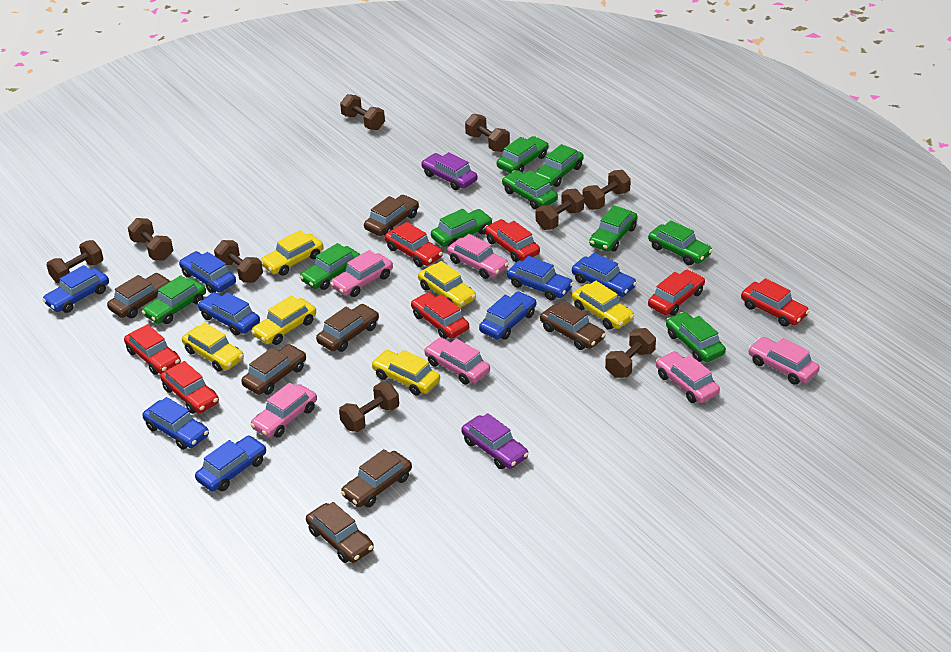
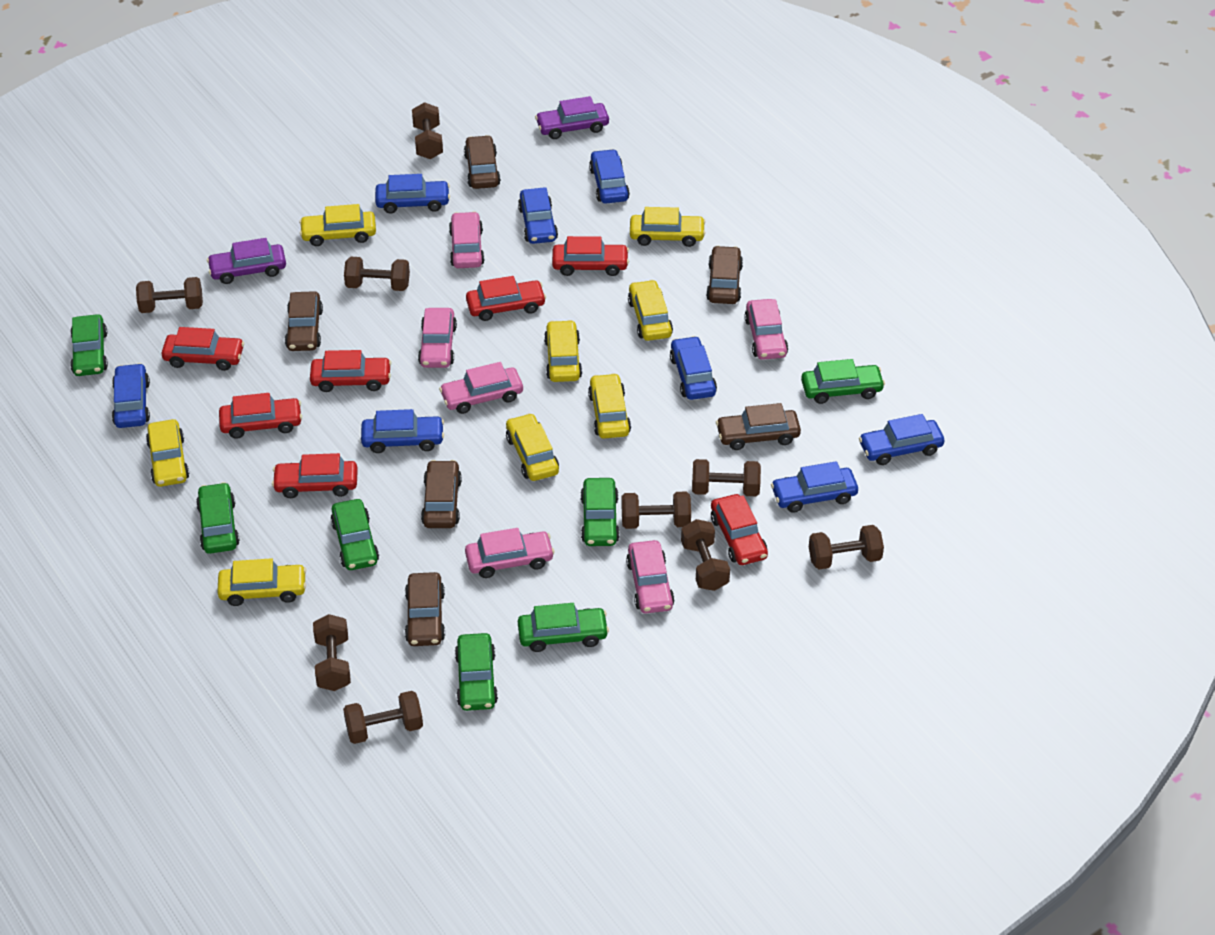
brown car: [107,273,171,318] [241,344,306,395] [306,502,374,563] [316,304,379,352] [341,449,412,508] [364,195,419,236] [540,301,606,350] = 7 -> [285,291,323,351] [405,572,445,646] [421,460,462,528] [464,135,501,189] [706,246,743,304] [716,403,801,450] = 6
green car: [142,275,206,324] [300,243,360,290] [431,209,493,247] [497,136,549,173] [502,170,558,209] [535,144,584,187] [589,205,637,251] [648,220,712,265] [666,312,726,362] = 9 -> [70,314,108,376] [196,482,240,554] [330,499,379,570] [455,633,498,711] [518,603,609,652] [580,478,620,546] [801,359,885,404] = 7
yellow car: [182,322,244,372] [251,295,316,345] [261,230,323,276] [371,350,440,396] [418,261,476,308] [572,281,634,330] = 6 -> [146,419,189,487] [217,558,306,606] [299,204,376,246] [506,413,559,481] [544,320,582,382] [588,373,631,439] [628,280,673,341] [630,207,706,247] = 8

